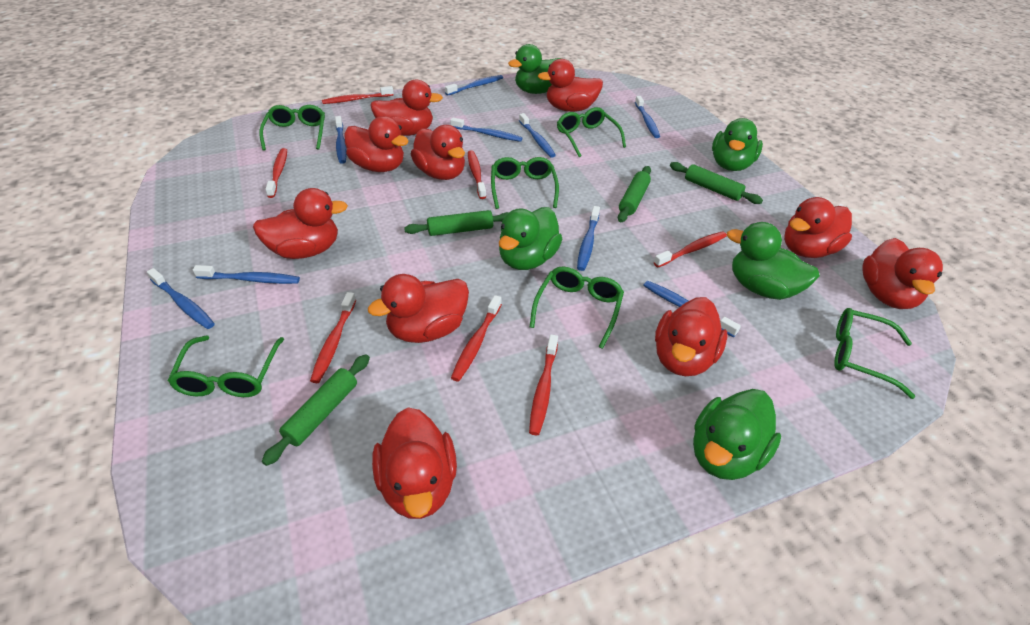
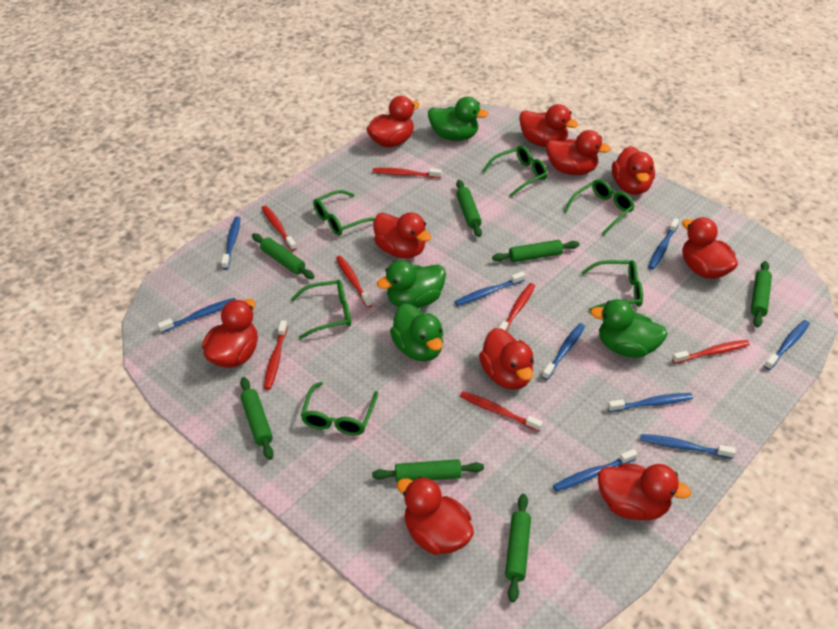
green duck: [499,207,562,270] [508,44,563,94] [693,389,781,480] [712,118,763,171] [727,222,820,300] = 5 -> [377,260,446,308] [390,303,443,361] [428,97,489,141] [590,299,668,358] = 4
green rolling pin: [262,354,370,466] [404,210,509,236] [618,166,651,223] [670,162,763,204] = 4 -> [240,377,274,460] [252,233,314,279] [372,459,484,483] [456,180,482,237] [492,240,579,262] [505,494,531,602] [751,261,772,327] = 7

